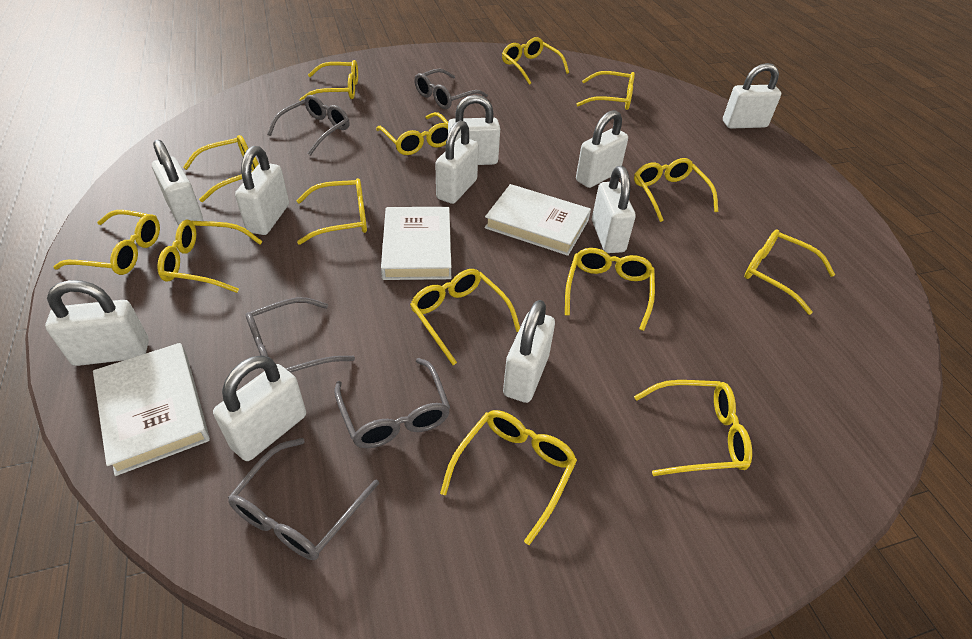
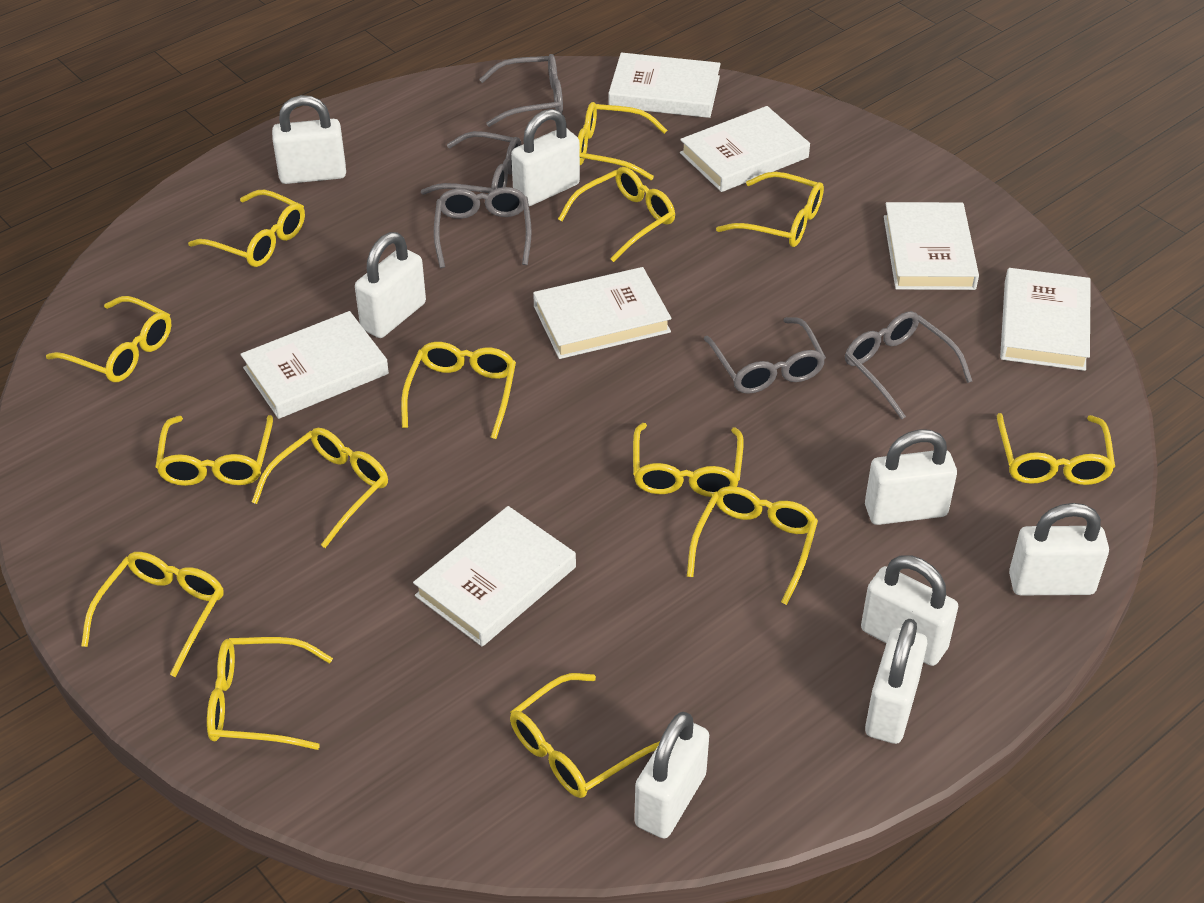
white book: [93,343,210,476] [381,207,451,280] [485,184,591,256] = 3 -> [241,311,389,419] [413,506,576,646] [533,267,671,359] [609,53,721,118] [680,106,810,192] [884,202,979,290] [1000,268,1091,371] = 7
white padlock: [45,280,149,366] [152,140,203,225] [213,355,306,461] [235,146,289,235] [435,120,479,204] [448,95,500,165] [503,300,555,403] [576,110,628,188] [592,166,636,253] [723,63,781,129] = 10 -> [272,95,346,184] [355,232,426,338] [511,109,580,206] [634,712,709,838] [861,555,958,666] [865,429,957,525] [865,619,927,744] [1009,503,1109,595] = 8

